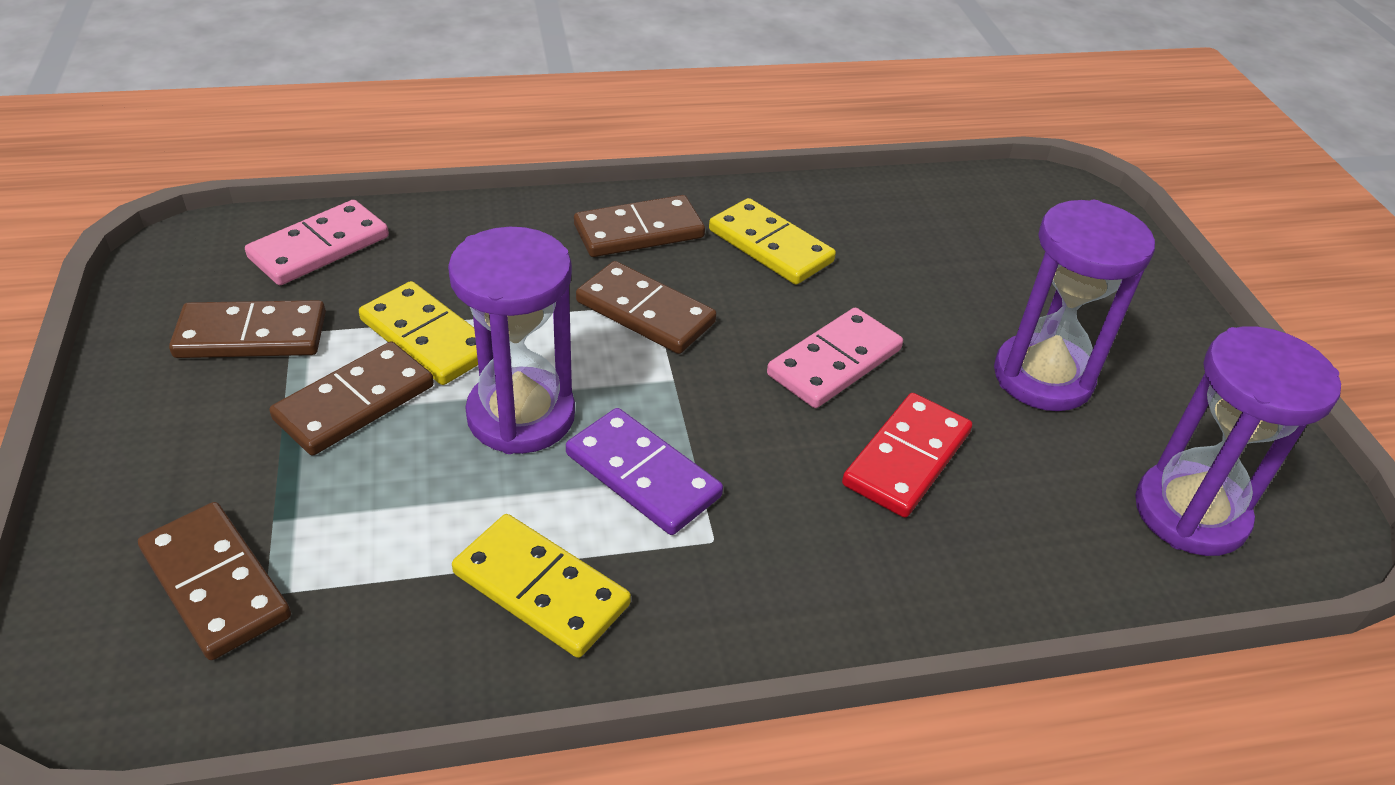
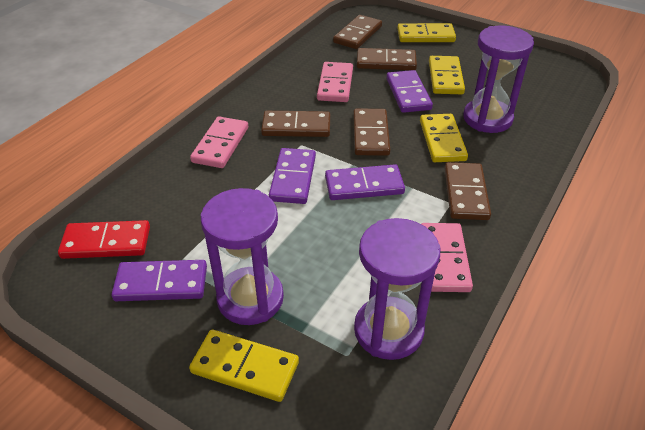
pink domino: [245,200,389,285] [767,308,903,408] = 2 -> [190,116,248,168] [317,62,353,102] [421,223,473,292] = 3
purple domino: [566,408,723,535] = 1 -> [112,260,207,301] [269,148,316,204] [325,164,405,200] [386,70,433,113] = 4
yellow domino: [359,281,478,385] [452,514,631,658] [709,198,836,285] = 3 -> [189,330,299,402] [397,23,456,42] [420,114,468,162] [429,56,465,94] = 4

